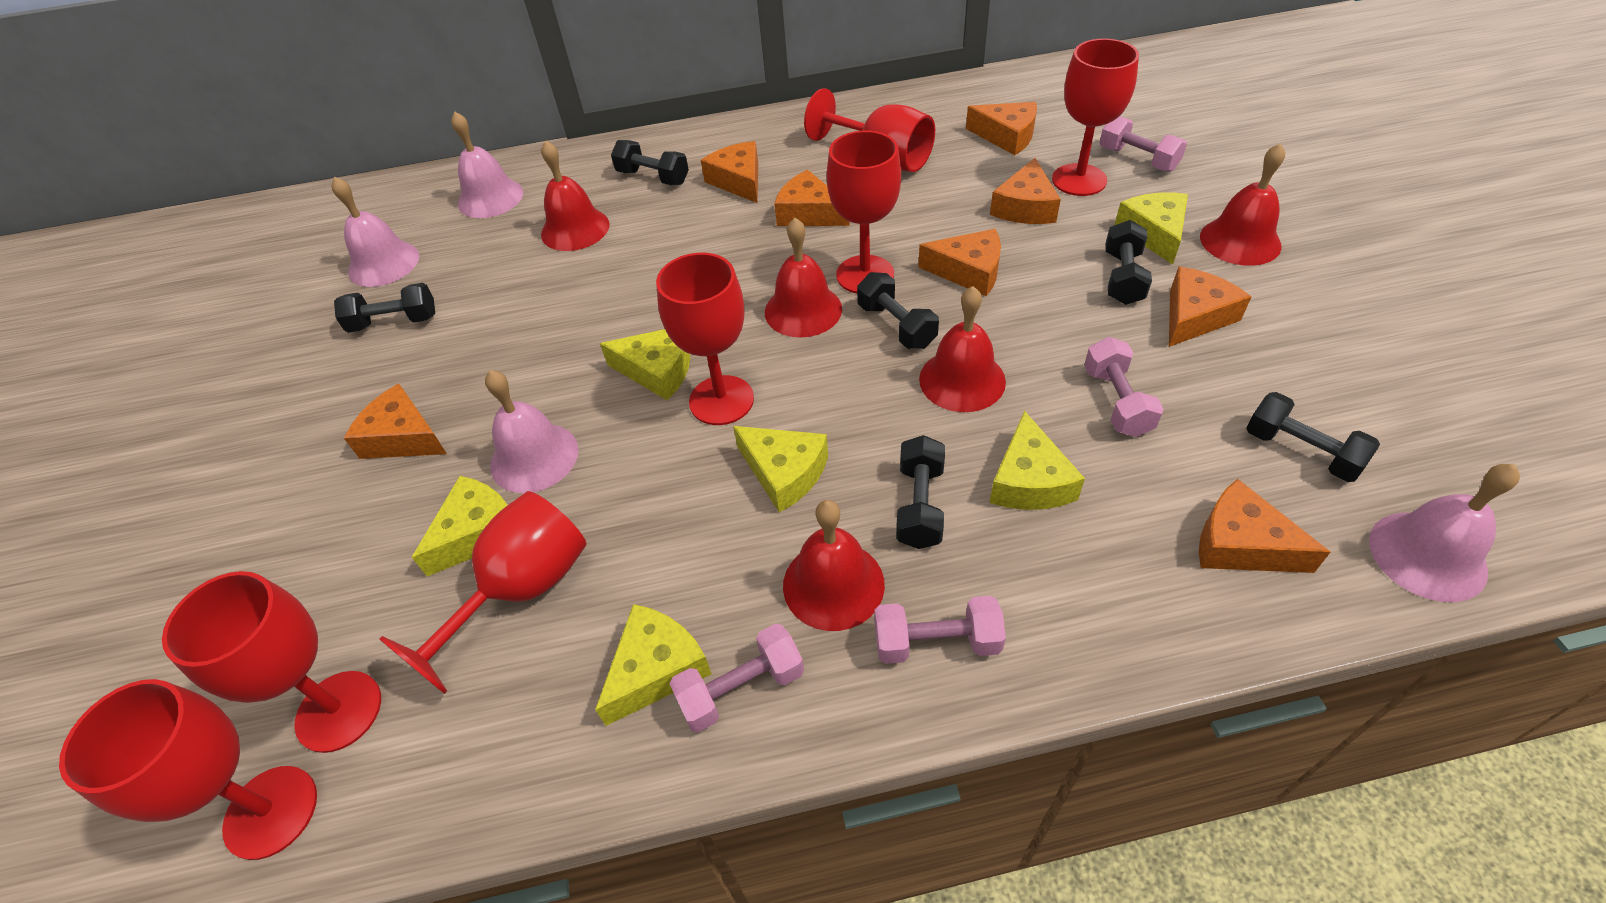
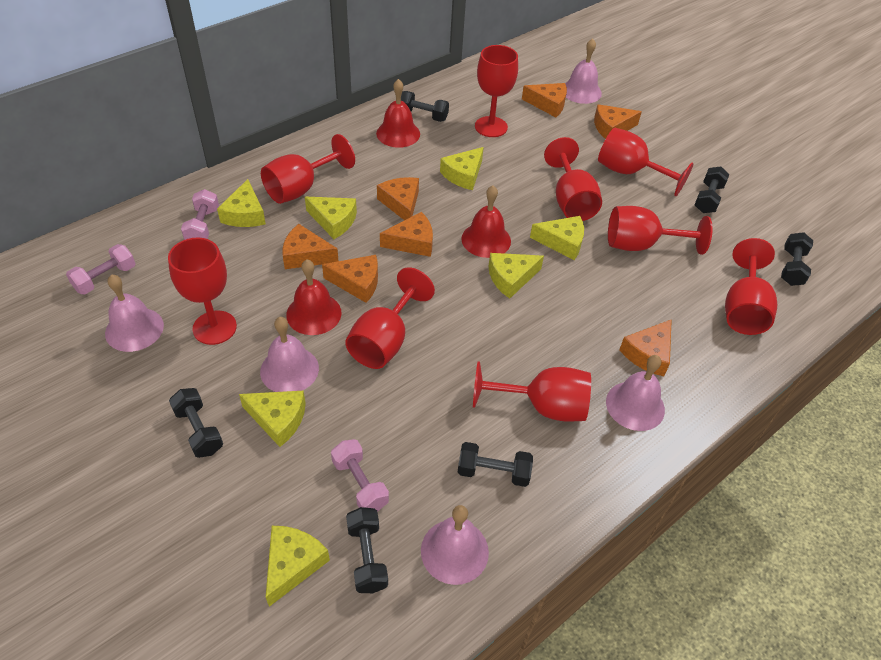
orange cheese: [344,384,447,459] [701,141,758,203] [774,170,850,226] [918,229,1001,296] [966,102,1037,155] [990,158,1061,224] [1169,267,1251,347] [1199,479,1330,573] = 8 -> [282,224,338,269] [322,255,378,303] [377,177,419,220] [380,212,433,257] [522,83,567,117] [594,104,642,139] [619,319,672,376] = 7
pink bell: [332,177,419,287] [451,112,523,218] [485,370,579,493] [1369,464,1520,602] = 4 -> [105,274,164,352] [260,317,319,392] [421,505,489,585] [565,39,602,104] [606,355,665,431] = 5
pink dumbbell: [670,623,804,732] [875,596,1006,664] [1084,337,1164,437] [1100,116,1187,172] = 4 -> [66,244,136,294] [181,189,219,240] [331,439,389,512] = 3
red bell: [541,140,610,251] [765,218,842,338] [783,500,885,631] [919,286,1006,412] [1200,143,1285,266] = 5 -> [286,259,342,335] [376,79,420,148] [461,185,511,258] = 3
red goblet: [59,679,317,860] [162,571,381,753] [379,491,586,694] [656,253,754,425] [804,88,935,172] [827,131,901,293] [1052,39,1139,196] = 7 -> [168,238,237,345] [261,134,355,204] [345,267,435,369] [473,362,591,422] [475,45,518,137] [544,137,602,221] [598,128,694,196] [608,206,713,255] [725,238,777,335] = 9
yellow cheese: [412,476,507,576] [595,604,712,726] [600,329,690,400] [733,426,828,513] [990,411,1085,510] [1115,192,1188,265] = 6 -> [217,179,266,227] [239,391,306,447] [266,526,330,607] [305,197,357,239] [440,147,484,190] [488,253,544,299] [530,216,584,260] = 7

